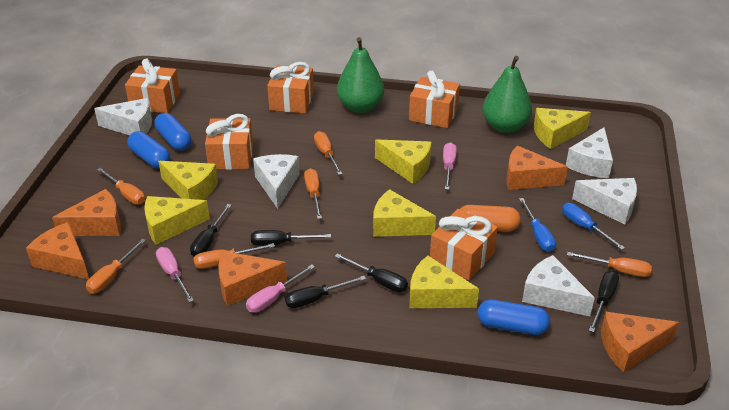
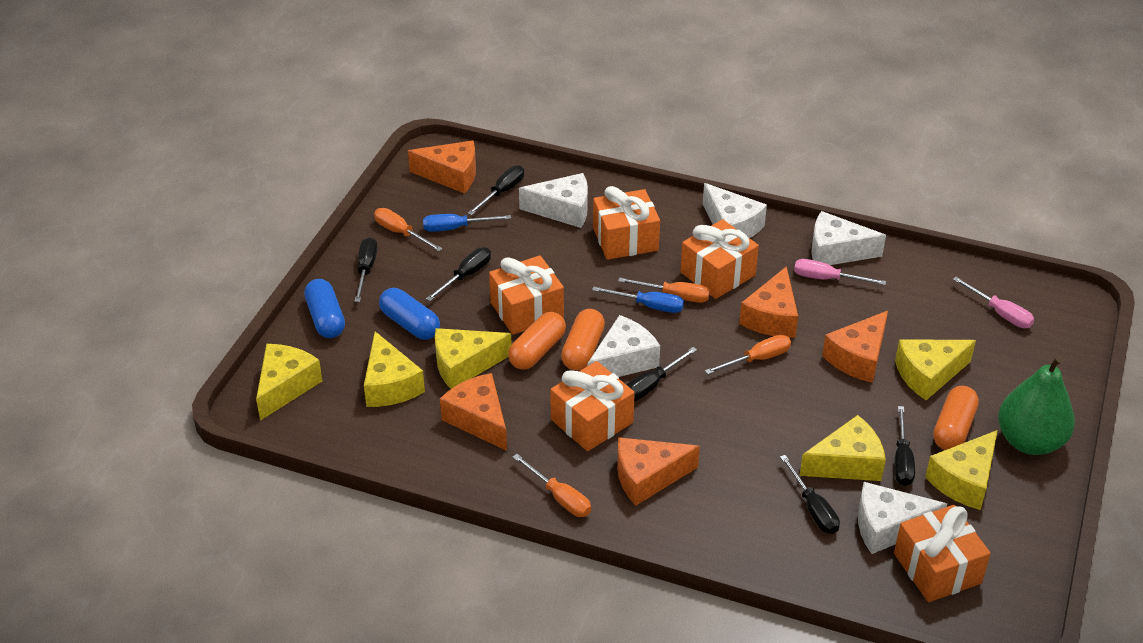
black screwdriver: [190,204,231,257] [251,230,331,246] [285,276,366,308] [335,253,408,292] [589,271,619,332] = 5 -> [354,237,377,302] [426,247,491,301] [467,165,524,215] [626,347,697,401] [780,455,840,534] [895,406,915,486] = 6
blue capsule: [127,131,170,169] [154,113,192,151] [478,300,550,335] = 3 -> [304,279,345,338] [379,288,440,340] = 2
green pear: [337,37,384,113] [482,56,532,133] = 2 -> [998,356,1075,455] = 1
orange capsule: [460,205,521,232] = 1 -> [508,312,566,370] [561,309,605,371] [933,386,979,450] = 3
orange screwdriver: [86,238,146,294] [97,168,145,205] [193,243,275,269] [304,168,322,219] [314,131,342,175] [567,252,652,277] = 6 -> [374,208,443,251] [513,454,591,517] [618,277,710,303] [705,335,791,374] = 4
pink screwdriver: [156,247,194,302] [246,264,315,313] [443,142,457,190] = 3 -> [794,259,886,285] [953,277,1034,328] = 2

